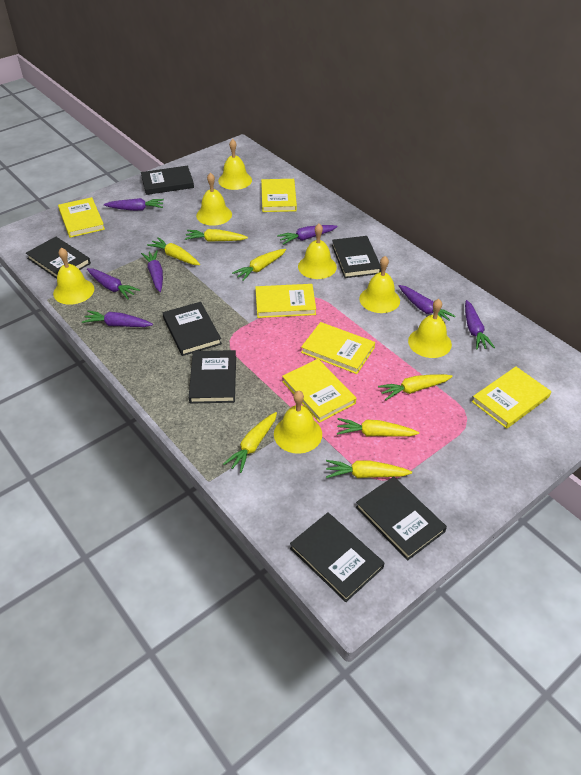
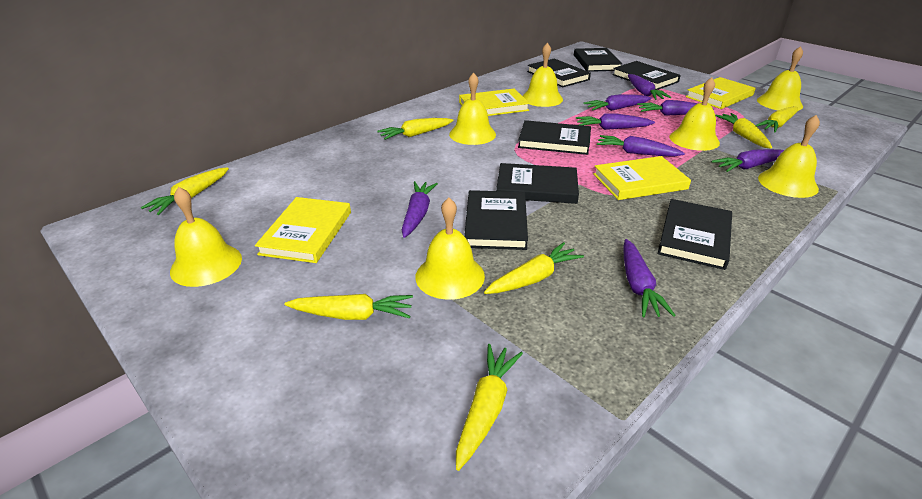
purple carrot: [82,310,153,327] [87,268,140,299] [104,198,164,211] [141,250,163,292] [277,225,338,245] [399,285,456,321] [465,300,495,350] = 7 -> [402,181,438,238] [576,113,655,130] [584,94,652,111] [597,135,685,157] [624,239,676,317] [628,74,671,100] [637,100,714,116] [712,149,784,172] = 8
yellow book: [58,197,105,238] [255,284,316,318] [261,179,297,212] [282,359,356,423] [301,322,375,374] [472,367,551,429] = 6 -> [255,197,351,263] [459,89,530,116] [593,156,691,200] [686,77,756,109] = 4

